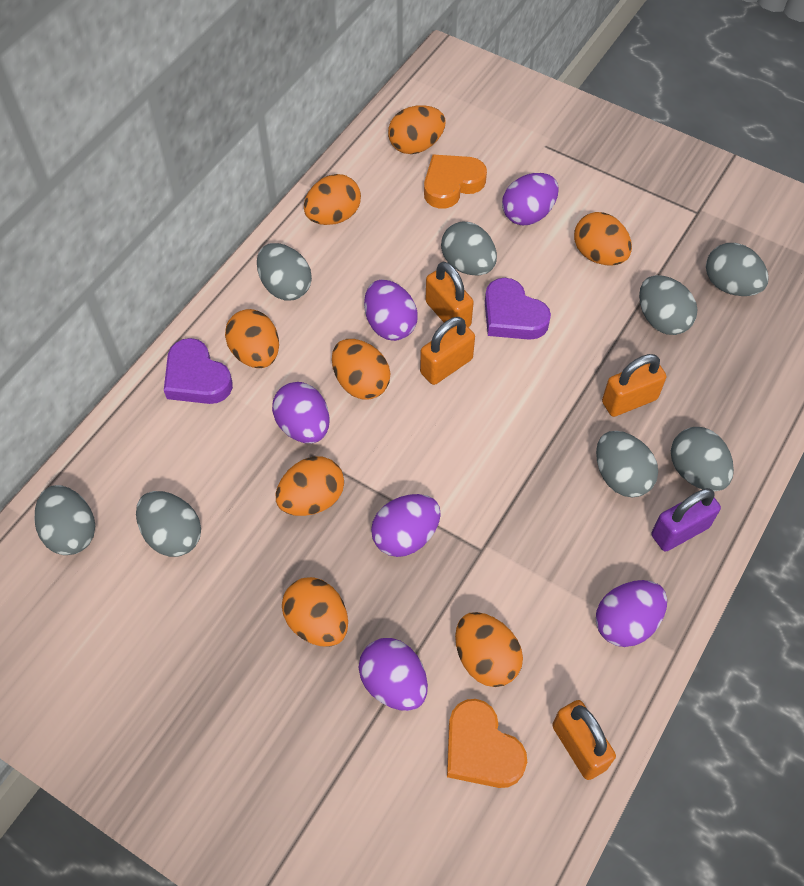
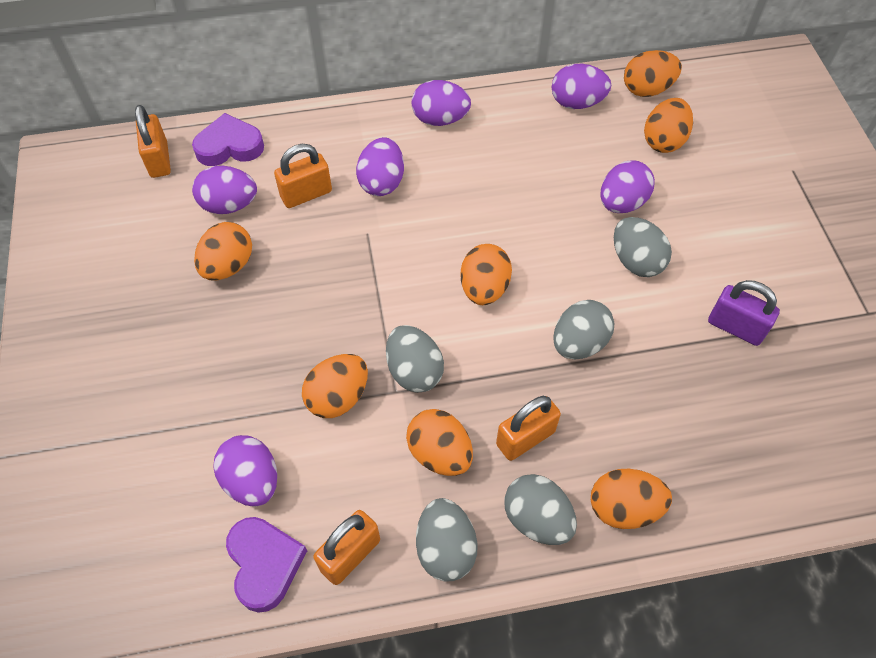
grey egg: [34,485,95,555] [136,491,201,557] [257,243,312,301] [441,221,497,276] [596,431,658,498] [639,275,698,335] [671,427,734,492] [706,243,769,296] = 8 -> [386,325,444,393] [416,498,478,582] [504,474,577,545] [553,300,614,359] [614,217,672,277] = 5
orange egg: [225,309,279,368] [276,456,344,516] [282,577,348,647] [304,174,361,225] [332,339,391,399] [388,105,446,154] [455,612,523,687] [574,212,632,265] = 8 -> [194,222,252,280] [302,354,368,418] [406,409,473,476] [461,244,512,305] [591,469,672,529] [624,50,682,97] [644,98,693,153] = 7
orange heart: [424,154,487,209] [447,699,527,788] = 2 -> none = 0

